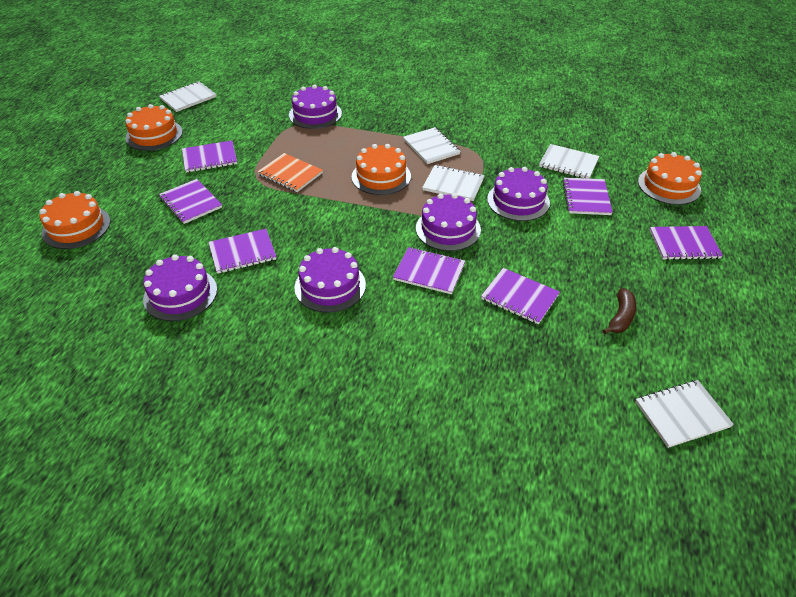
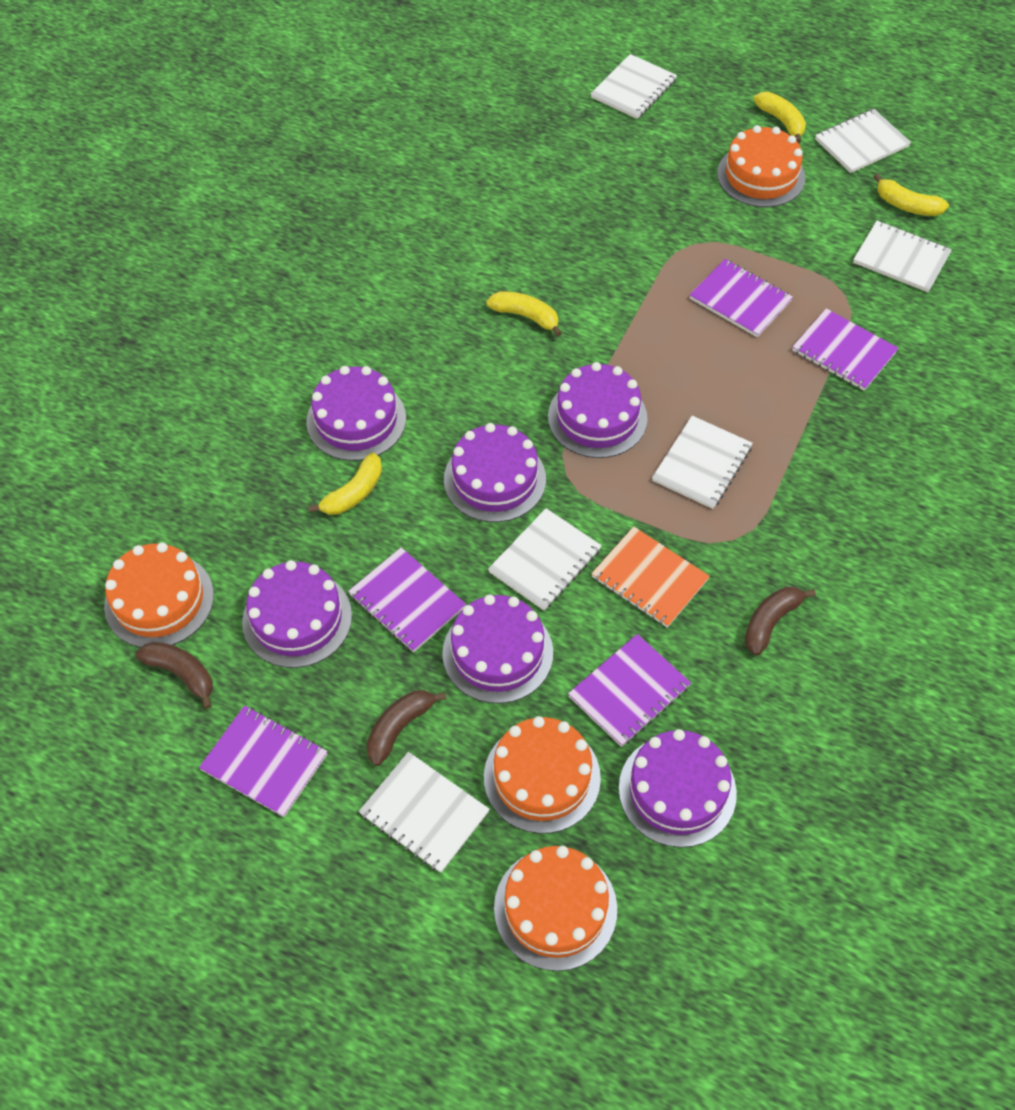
brown banana: [603,288,636,334] = 1 -> [135,642,213,709] [366,690,446,766] [745,587,816,655] = 3
purple cake: [143,254,217,321] [289,85,342,129] [294,247,366,313] [416,193,481,251] [487,167,550,221] = 5 -> [242,560,352,668] [306,366,406,461] [442,594,553,704] [444,423,546,522] [548,362,648,458] [619,729,737,848] = 6
purple notebook: [159,179,222,224] [182,140,237,173] [208,229,276,274] [393,247,465,294] [481,268,560,324] [562,177,613,215] [650,226,723,260] = 7 -> [199,706,328,817] [348,547,466,652] [568,634,691,747] [690,259,793,337] [792,309,899,391] = 5
white notebook: [159,82,216,112] [403,127,461,164] [422,165,485,201] [539,144,599,178] [636,380,734,448] = 5 -> [359,752,490,873] [488,508,602,611] [591,54,677,119] [652,416,753,509] [815,109,911,173] [853,221,952,292] = 6
yellow banana: none = 0 -> [309,453,382,515] [486,291,562,337] [753,92,806,143] [874,174,949,216] = 4

